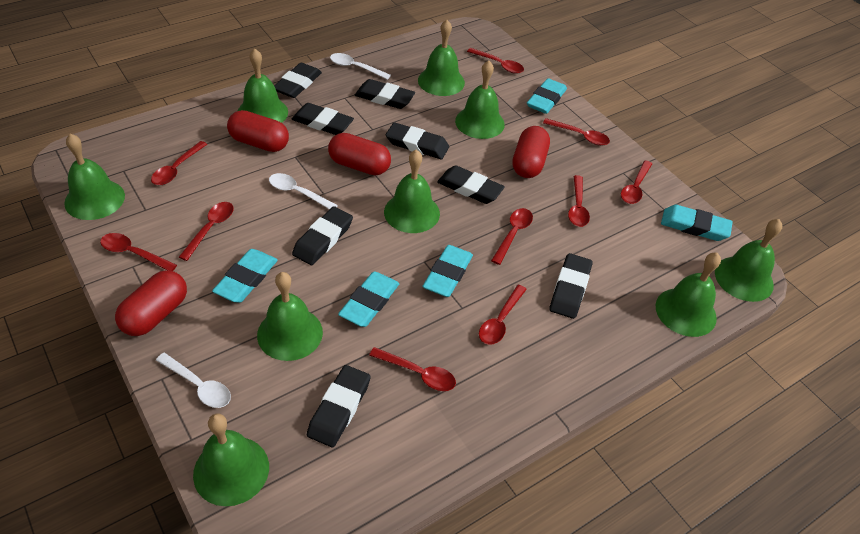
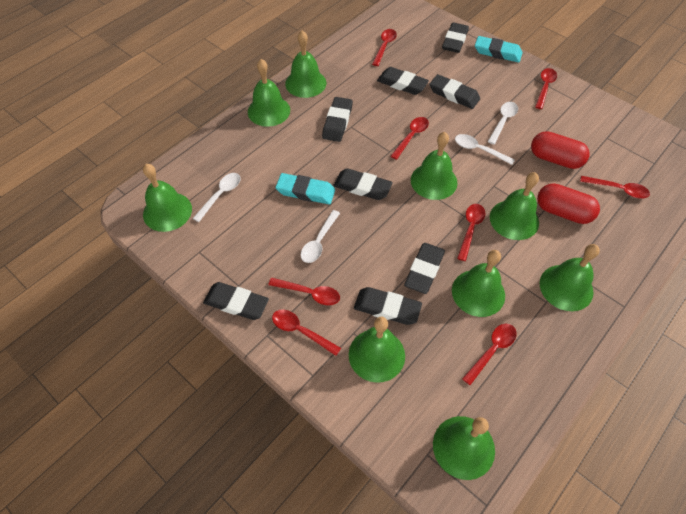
red capsule: [115,270,187,336] [227,110,289,152] [328,133,391,175] [512,126,550,178] = 4 -> [531,131,590,169] [537,183,600,224] = 2
red spoon: [100,233,177,271] [151,141,207,185] [179,202,234,261] [369,347,456,391] [467,48,524,74] [479,285,527,345] [491,208,533,265] [543,118,610,146] [568,175,590,227] [621,160,652,204] = 10 -> [268,278,340,305] [272,310,341,356] [372,29,397,66] [390,117,429,160] [457,204,485,261] [462,324,517,385] [535,68,557,109] [580,176,650,198] = 8
turquoise eraser: [212,249,278,303] [338,271,400,327] [423,245,473,297] [527,78,567,114] [661,205,733,241] = 5 -> [276,173,335,204] [475,36,522,63] = 2
white spoon: [156,353,231,408] [269,173,338,210] [330,53,391,80] = 3 -> [193,173,241,222] [301,210,340,263] [455,134,515,165] [488,102,518,144] = 4

